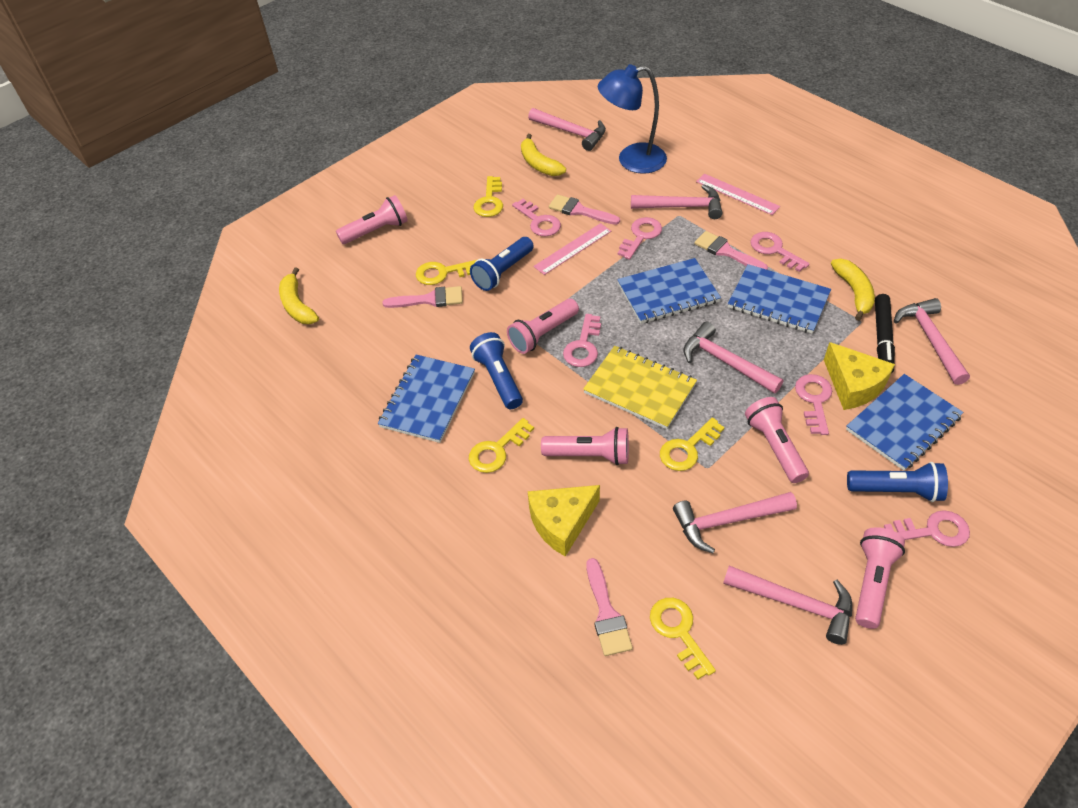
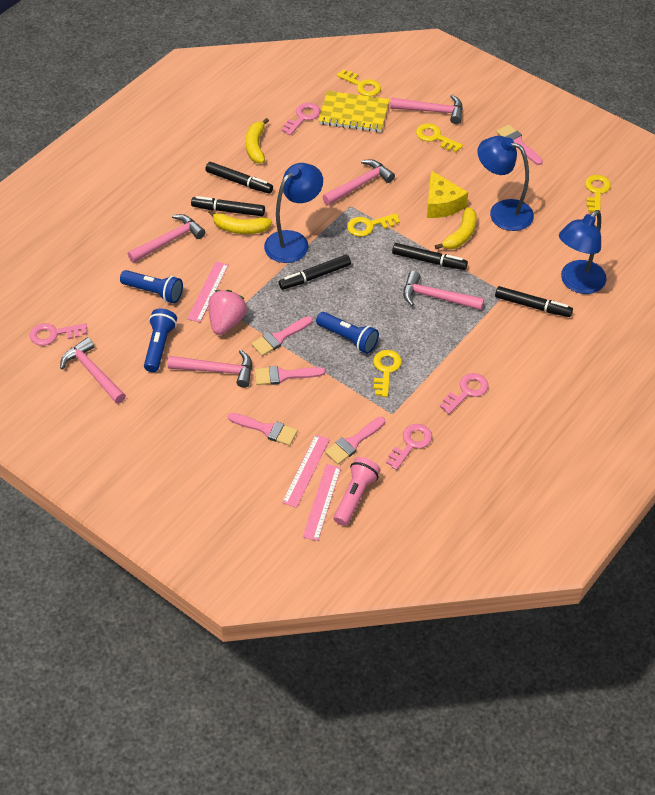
black marker: [875,294,895,373] = 1 -> [191,196,265,216] [205,162,273,193] [279,255,351,290] [392,243,468,270] [495,286,573,317] = 5
blue lamp: [598,64,667,174] = 1 -> [264,163,323,263] [477,136,534,231] [559,210,607,294] = 3
blue notebook: [378,355,475,443] [617,258,721,324] [728,264,831,334] [846,374,963,471] = 4 -> none = 0
pink brush: [383,286,463,308] [549,194,620,225] [587,558,633,656] [694,231,768,270] = 4 -> [228,413,298,446] [251,316,313,356] [255,366,325,385] [325,417,385,464] [496,124,543,165] = 5
pink flashlight: [336,195,408,244] [507,299,579,354] [541,427,629,465] [745,397,809,483] [855,527,905,629] = 5 -> [333,457,380,526] = 1
pink key: [512,199,561,236] [563,314,601,367] [618,217,662,260] [750,232,810,272] [795,374,832,435] [884,510,970,547] = 6 -> [30,323,87,346] [282,103,321,135] [386,424,432,470] [440,373,489,414] = 4
pink ruler: [533,223,611,275] [696,174,780,215] = 2 -> [187,261,229,322] [282,435,330,508] [303,464,341,541] = 3
pink strawberry: none = 0 -> [208,290,247,335] = 1
yellow cheese: [528,485,600,557] [824,342,895,410] = 2 -> [427,171,468,218] = 1

